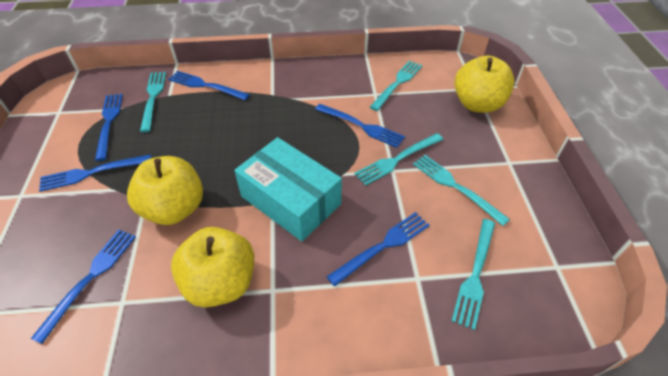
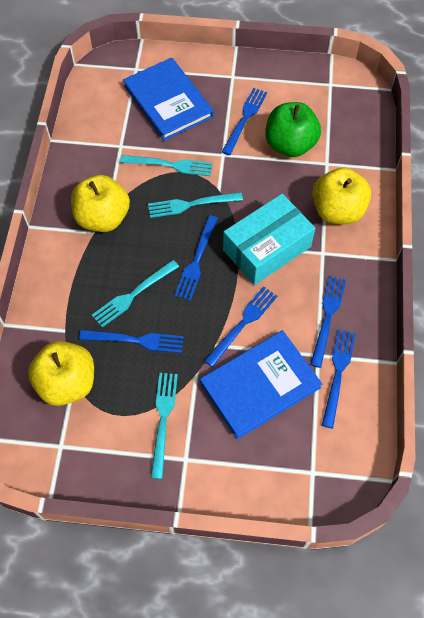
blue book: none = 0 -> [123,58,214,141] [200,330,322,440] = 2
green apple: none = 0 -> [265,102,321,157] = 1
turquoise fork: [140,72,166,132] [355,133,444,186] [370,60,422,111] [413,155,510,226] [452,219,495,330] = 5 -> [92,260,179,328] [120,155,213,176] [148,192,243,218] [151,373,178,479] = 4

